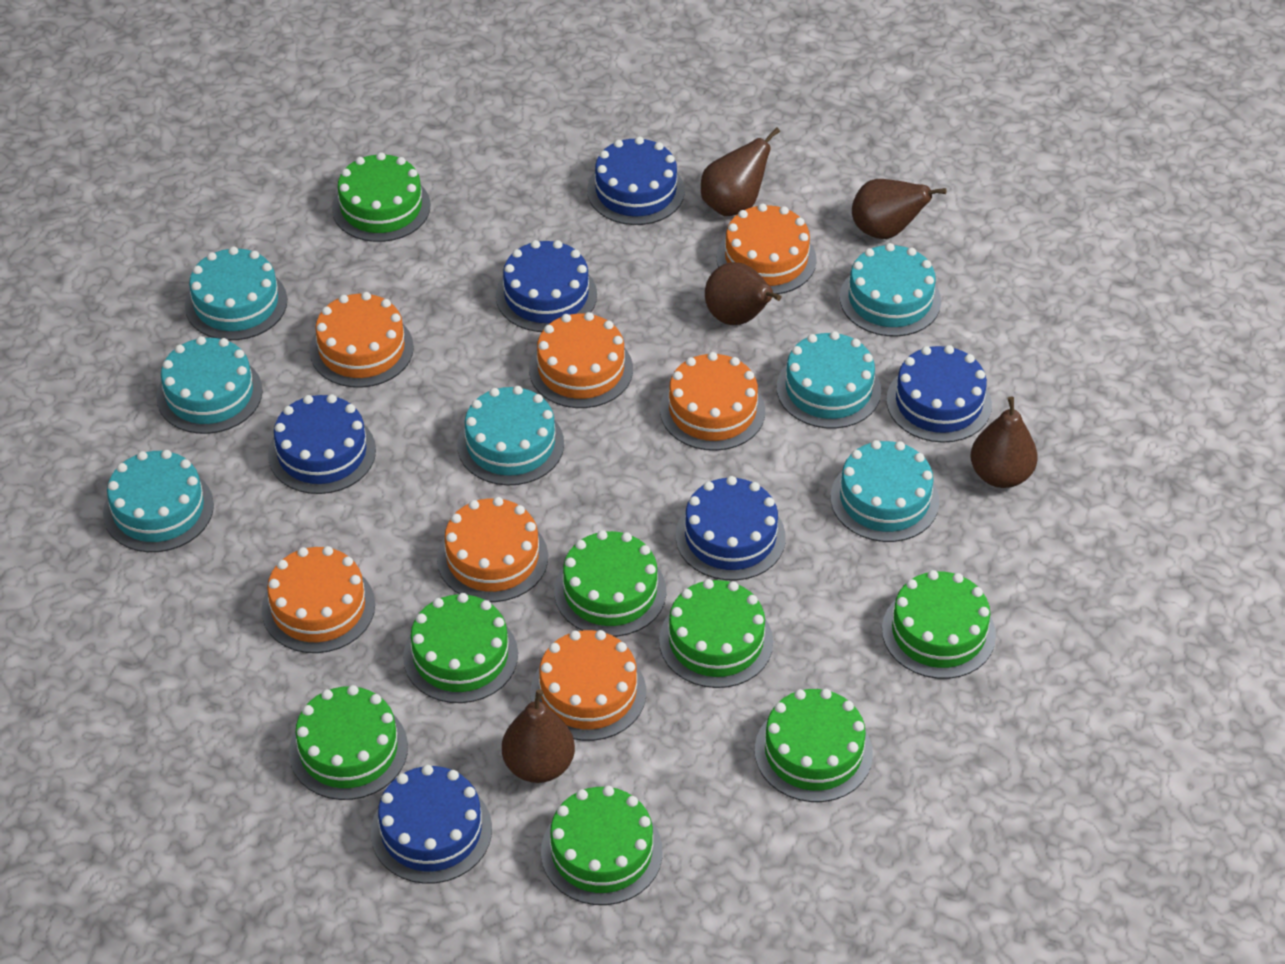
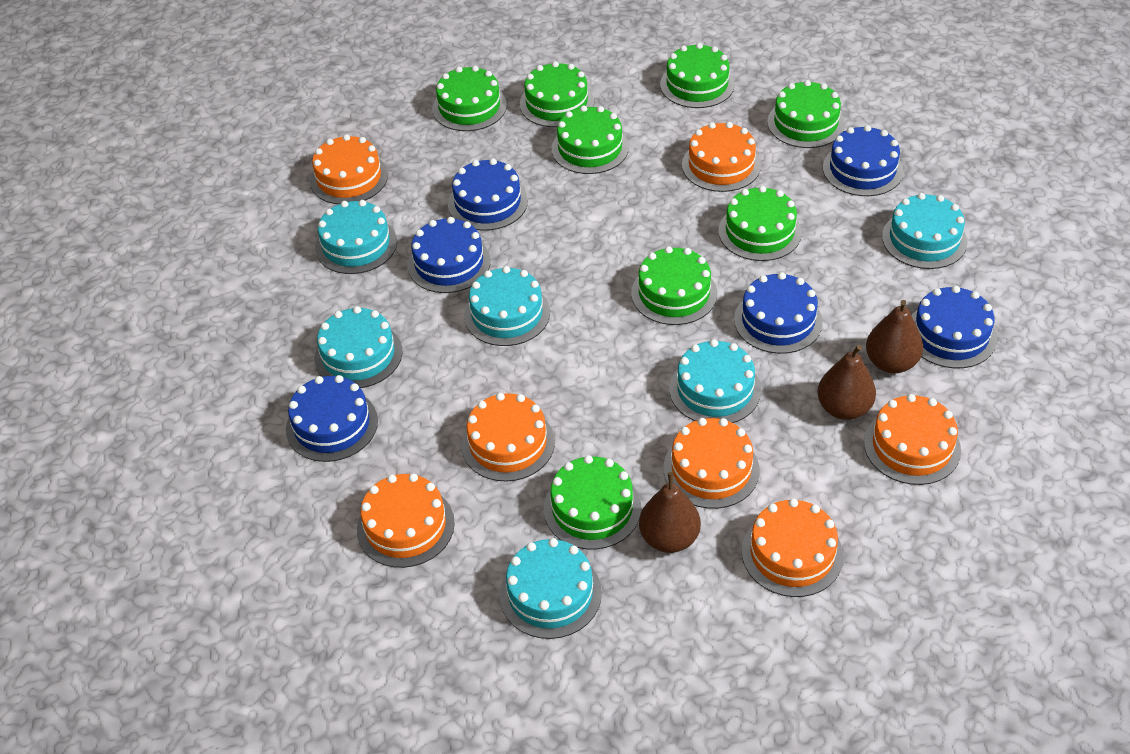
brown pear: [502,689,575,783] [701,127,780,216] [705,262,782,325] [852,179,946,239] [971,396,1038,488] = 5 -> [639,472,701,553] [818,345,876,420] [866,300,923,373] = 3
turquoise cake: [103,450,214,552] [156,336,263,434] [185,247,287,340] [457,386,564,486] [776,331,881,428] [830,440,939,542] [840,243,941,337] = 7 -> [314,306,402,388] [315,200,397,274] [464,266,550,346] [500,538,602,639] [670,339,761,423] [882,193,968,269] = 6

